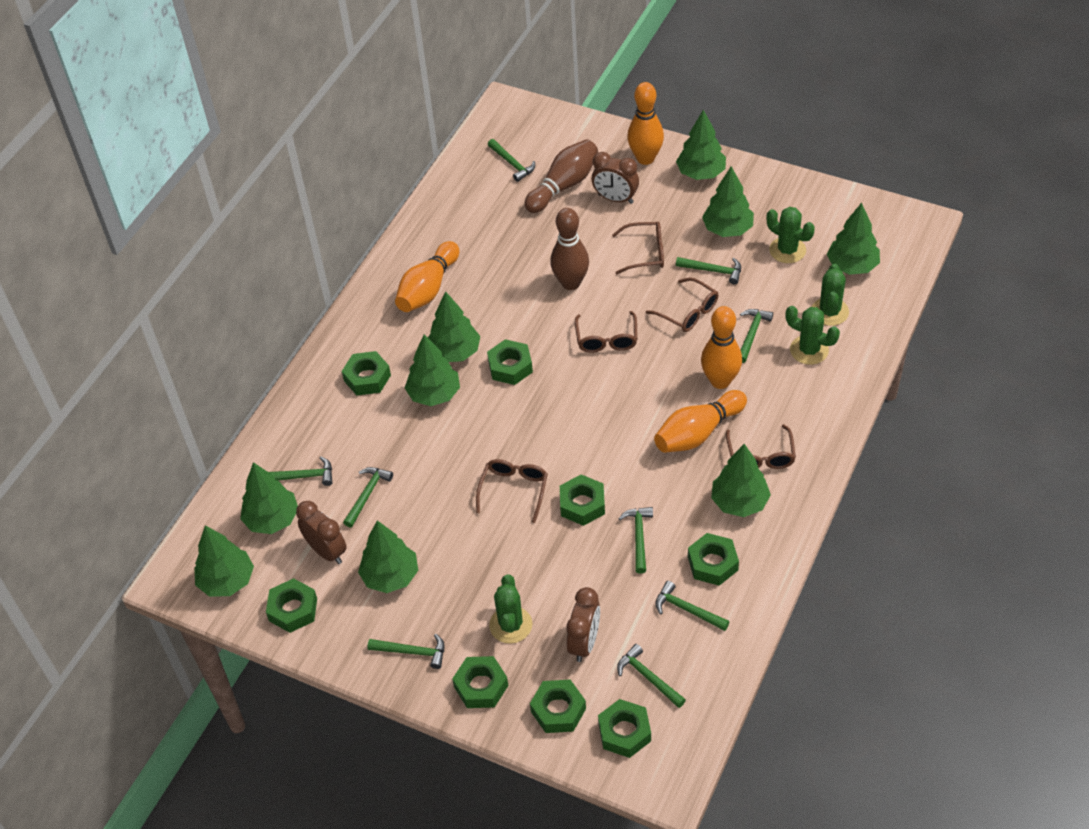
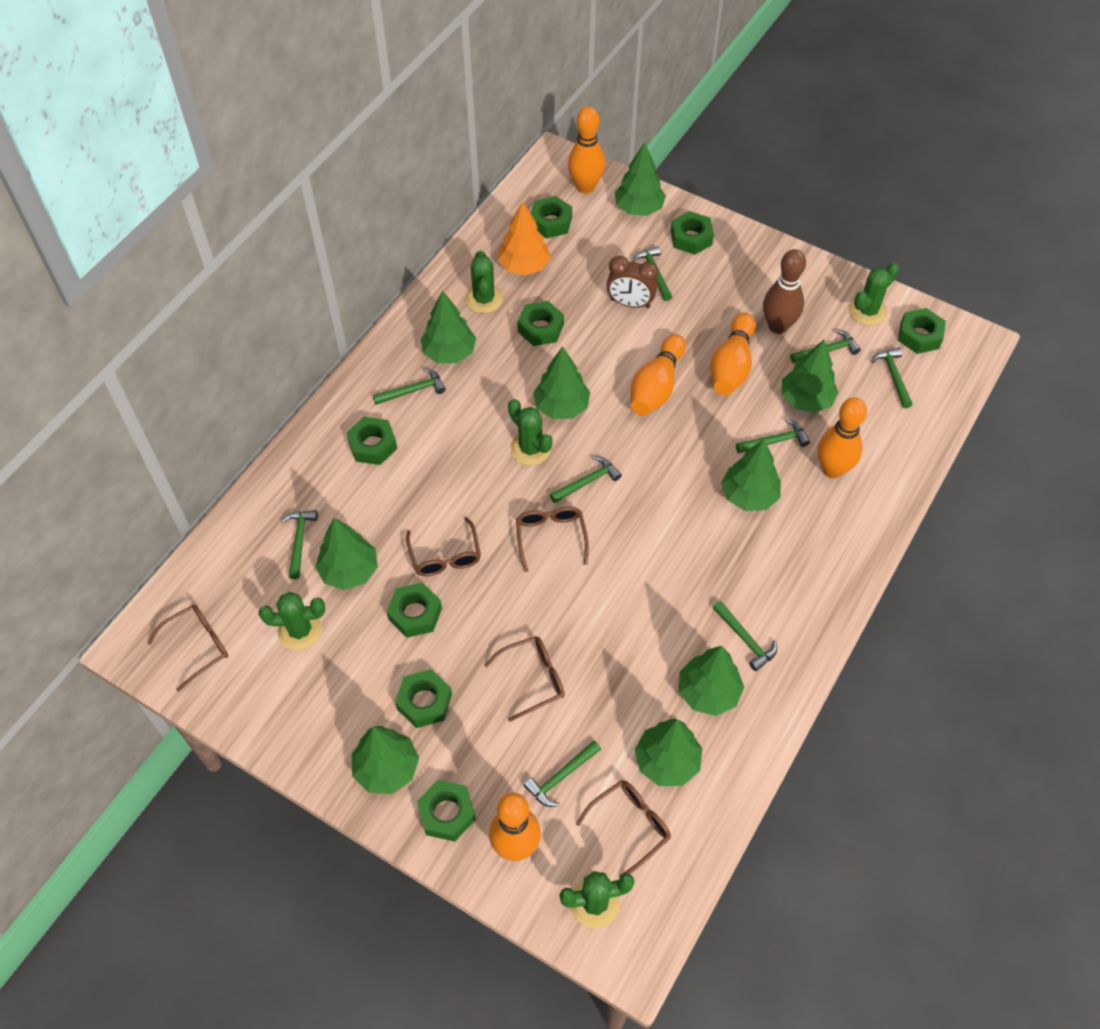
brown bowling pin: [524,139,598,213] [550,208,589,290] = 2 -> [763,249,806,334] = 1
brown clock: [296,501,347,564] [566,587,600,662] [592,152,639,204] = 3 -> [606,256,658,308] = 1
green cactus: [489,574,532,644] [767,207,815,263] [785,306,840,365] [812,264,849,326] = 4 -> [259,592,325,650] [465,250,503,313] [508,399,552,466] [560,871,634,928] [849,262,899,326] = 5
orange bowling pin: [395,241,459,312] [627,82,664,165] [654,390,747,453] [701,306,742,389] = 4 -> [489,793,541,861] [568,107,605,194] [630,334,686,416] [710,313,755,396] [818,397,867,478] = 5
orange tree: none = 0 -> [498,201,551,275] = 1

